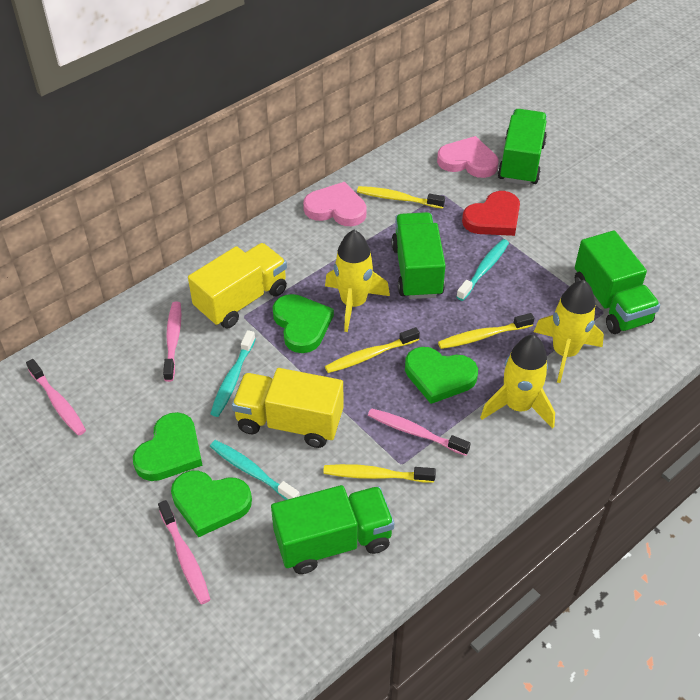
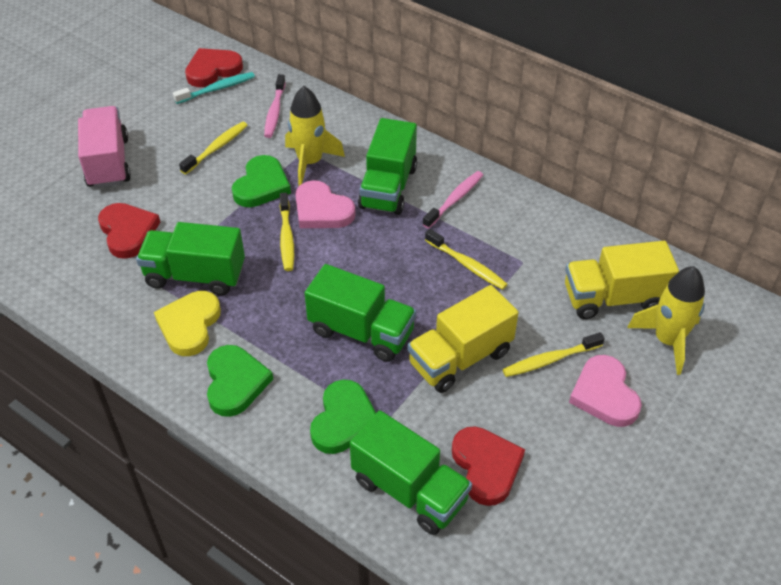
green heart: [133,412,203,481] [171,471,252,537] [273,294,334,353] [405,347,478,404] = 4 -> [207,345,273,417] [232,155,291,207] [310,379,376,454] = 3
pink toothbrush: [26,359,86,436] [158,500,211,604] [163,302,181,382] [368,408,471,456] = 4 -> [264,74,286,138] [423,171,483,229] = 2
pink truck: none = 0 -> [78,106,131,188] = 1
red heart: [462,191,520,236] = 1 -> [98,203,160,259] [185,48,243,87] [452,426,525,506] = 3
turquoise toothbrush: [210,330,256,417] [210,440,300,500] [456,239,509,301] = 3 -> [173,72,255,104] = 1
yellow heart: none = 0 -> [154,291,221,356] = 1
yellow rocket: [325,230,390,332] [480,335,555,429] [534,280,604,383] = 3 -> [285,86,345,186] [627,266,705,375] = 2

